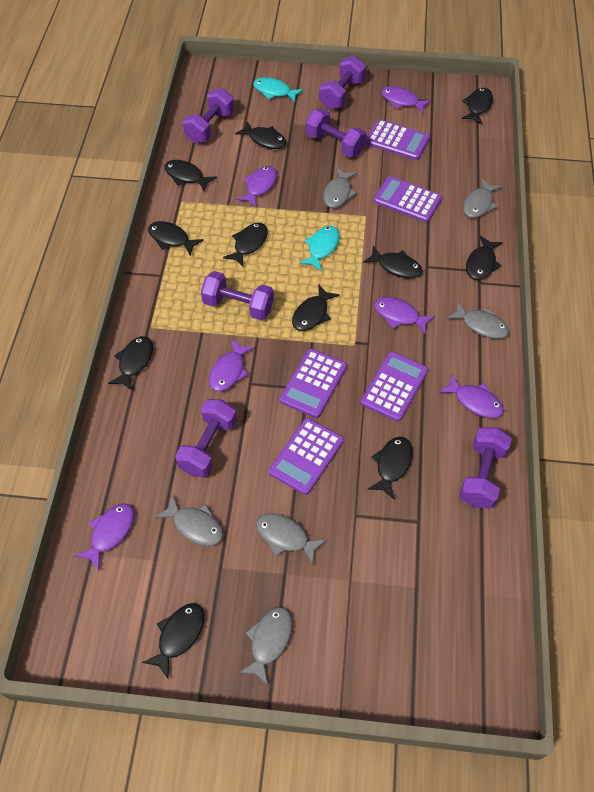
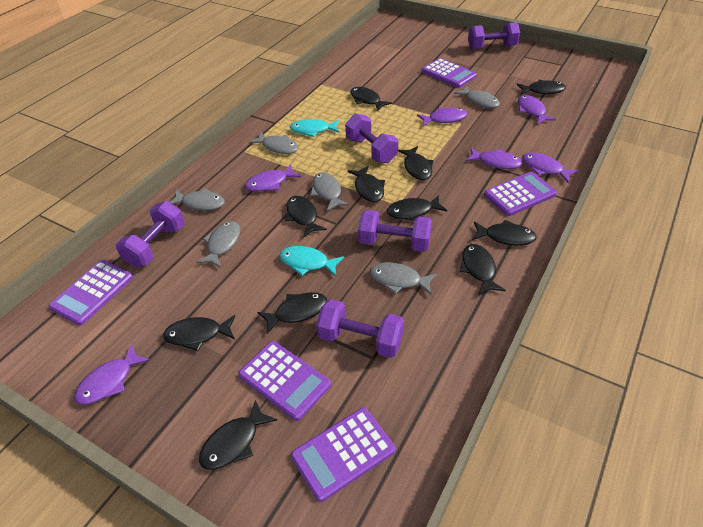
purple dumbbell: [175,399,237,477] [183,88,234,143] [201,271,274,320] [306,109,367,158] [319,56,366,109] [459,427,512,508] = 6 -> [116,201,185,267] [316,299,404,358] [345,113,398,163] [358,210,432,252] [468,22,520,49] = 5

